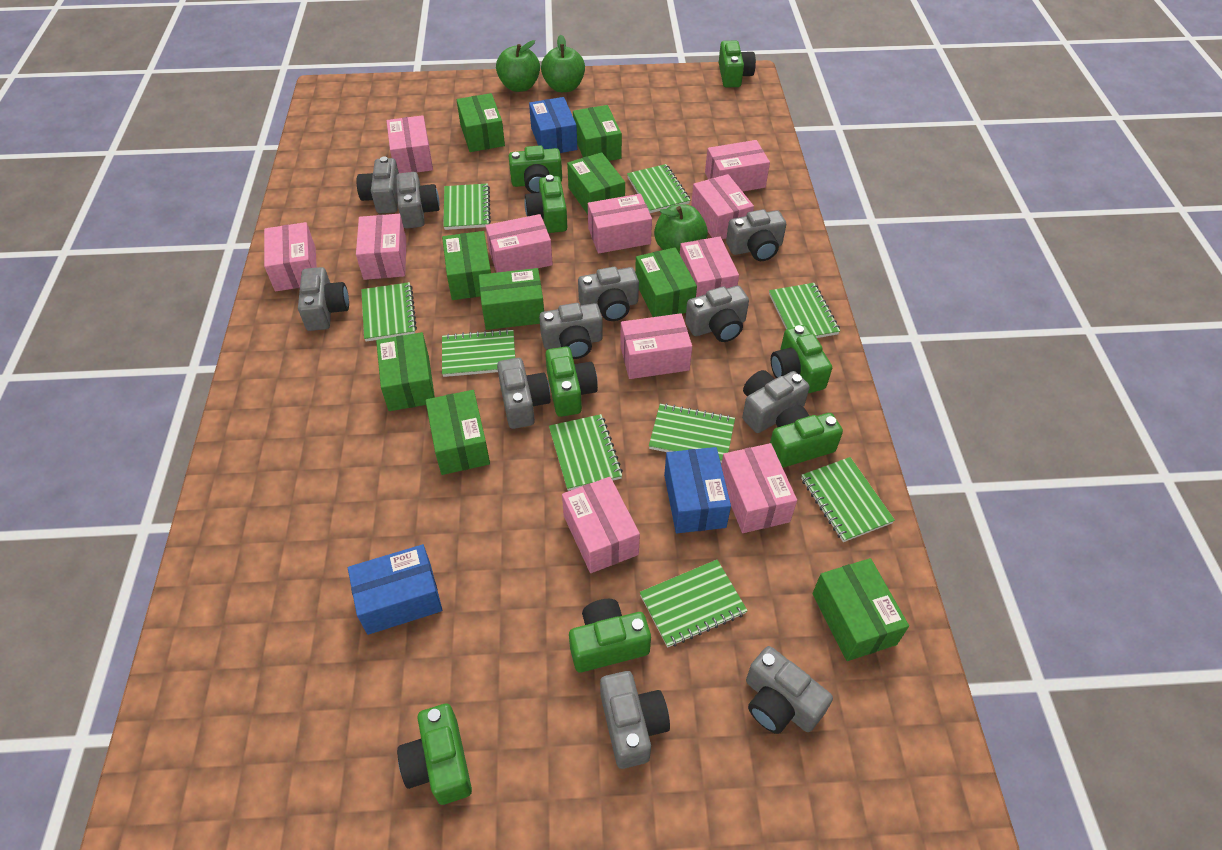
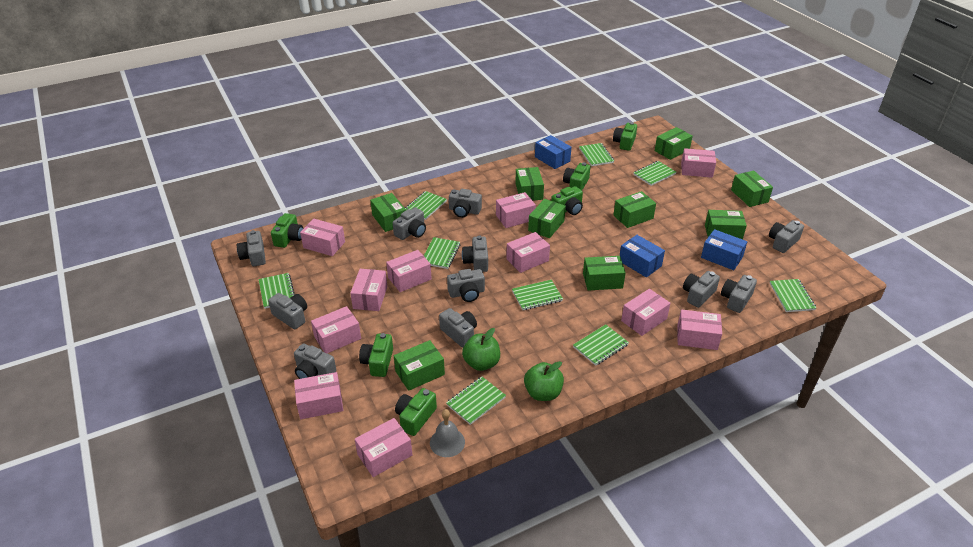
green apple: [496,40,540,92] [541,35,585,92] [654,204,708,254] = 3 -> [462,328,500,371] [524,361,564,401] = 2
green camera: [397,704,472,805] [509,146,562,193] [524,175,567,233] [545,347,598,417] [569,599,651,672] [719,41,756,87] [770,406,843,468] [771,325,832,393] = 8 -> [271,213,304,248] [359,333,393,377] [395,388,437,436] [551,186,583,215] [563,162,590,190] [613,122,637,151] = 6
grey bell: none = 0 -> [430,409,465,457] = 1

